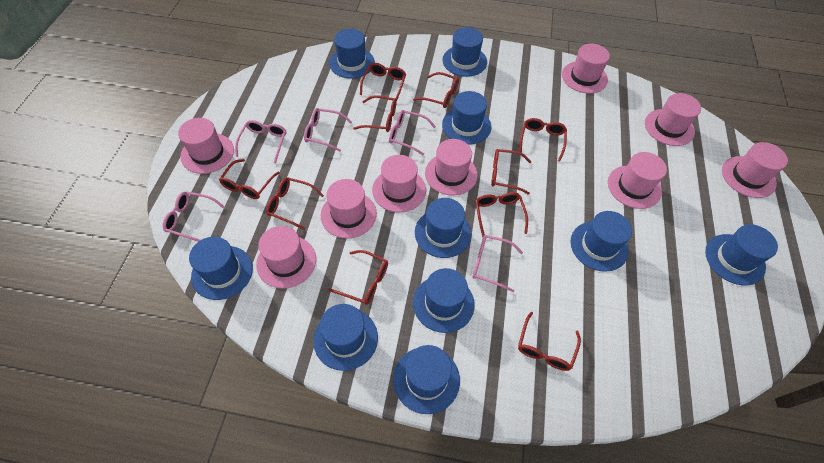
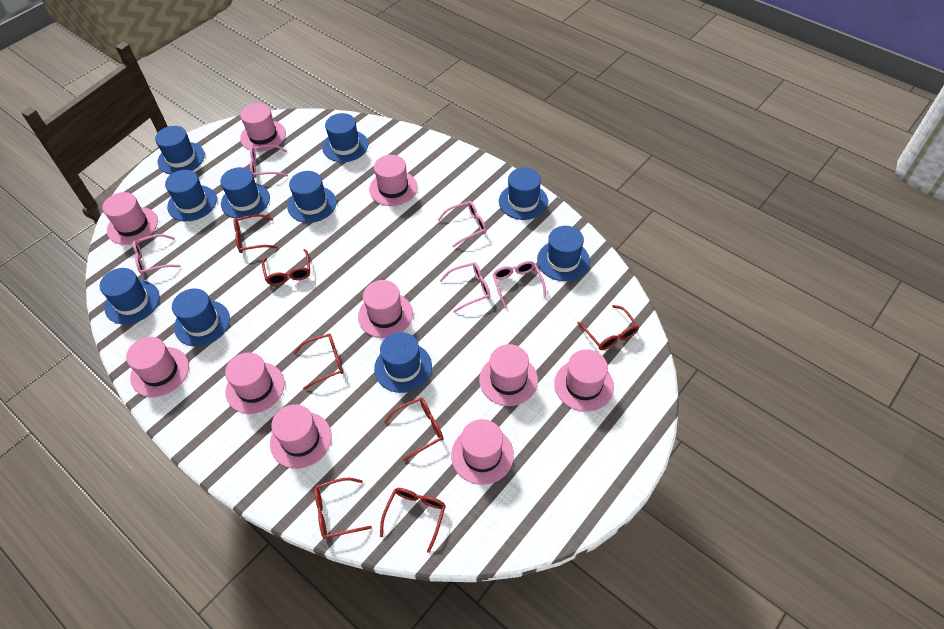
pink hat: [178,118,234,174] [256,226,316,288] [321,179,377,238] [372,155,426,213] [425,139,478,195] [562,43,610,93] [608,152,667,209] [645,93,701,146] [722,142,788,198] = 9 -> [102,192,158,245] [126,337,189,397] [225,353,285,414] [240,103,286,152] [270,404,332,469] [358,280,413,338] [369,155,418,206] [451,419,514,485] [479,344,538,406] [554,349,614,412] = 10
red glasses: [219,159,280,199] [266,177,324,230] [328,250,388,305] [353,95,396,132] [360,63,406,102] [413,72,459,108] [475,192,528,237] [491,149,531,195] [518,312,581,371] [519,118,567,162] = 10 -> [233,214,278,253] [262,249,310,286] [293,334,344,390] [314,478,372,539] [380,488,446,553] [384,398,443,461] [577,305,639,350] = 7

